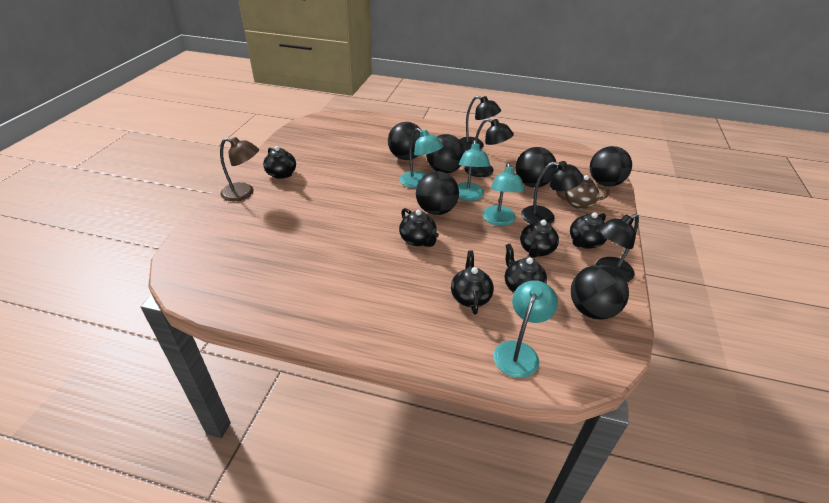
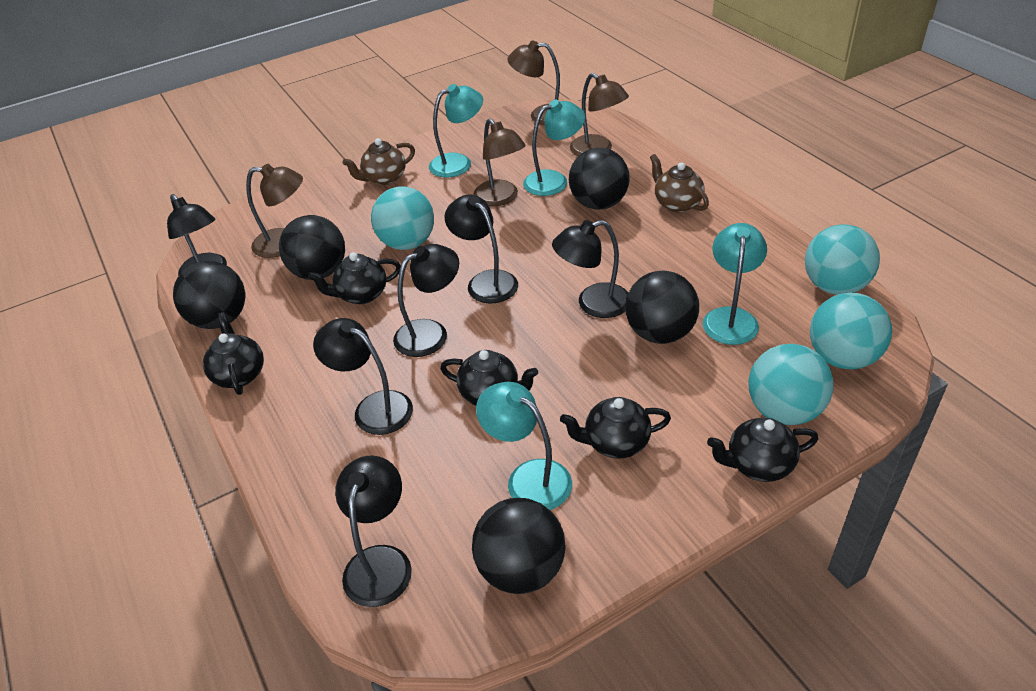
black ball: [388,122,421,160] [416,171,459,215] [426,134,465,174] [516,147,557,187] [571,265,629,319] [590,146,632,186] = 6 -> [173,261,245,329] [279,215,345,280] [472,498,566,594] [569,148,630,210] [625,271,699,344] = 5
black lamp: [459,96,501,151] [464,118,514,177] [521,161,584,224] [596,214,639,282] = 4 -> [167,194,227,276] [313,318,413,435] [335,455,412,607] [393,244,459,357] [445,194,518,304] [552,220,629,318] = 6
black teapot: [263,146,296,179] [399,208,439,247] [451,250,494,314] [505,244,547,293] [520,217,559,258] [570,212,607,249] = 6 -> [203,312,264,395] [308,252,401,304] [440,350,538,405] [560,397,671,459] [707,418,818,482] = 5
brown lamp: [220,137,259,201] = 1 -> [246,164,303,258] [473,118,526,206] [507,40,560,125] [570,73,629,156] = 4
brown teapot: [556,175,610,209] = 1 -> [343,138,415,185] [650,154,709,212] = 2
turquoise ball: none = 0 -> [371,187,434,250] [748,344,834,425] [805,225,880,295] [810,293,892,369] = 4

